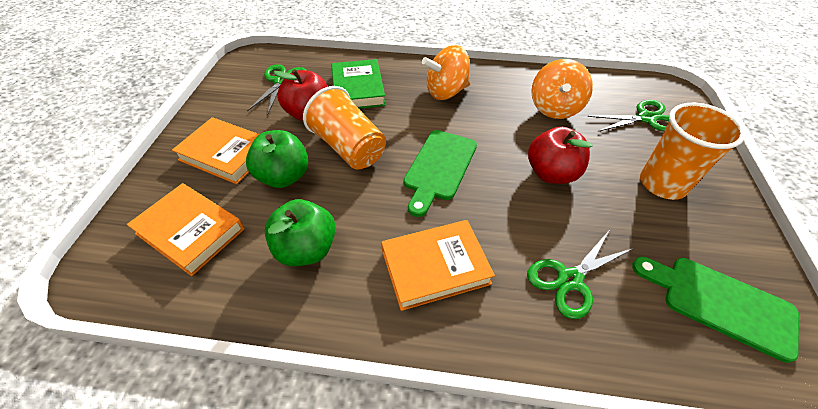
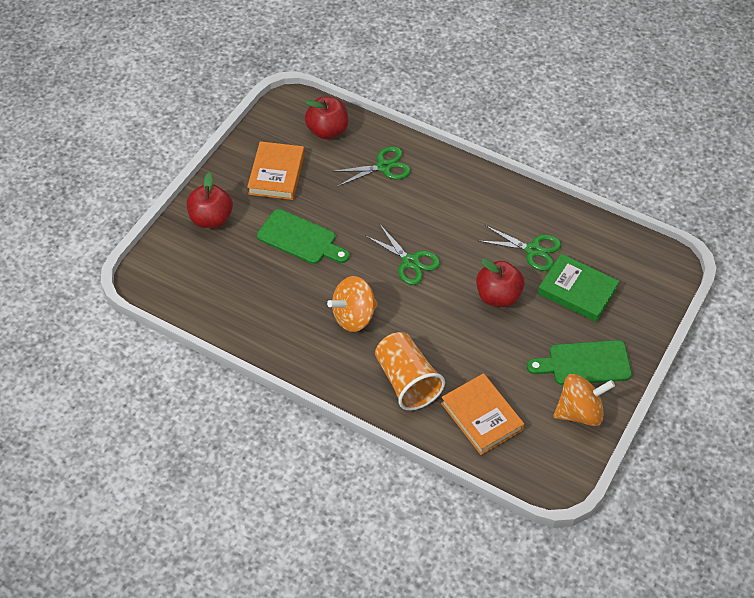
green apple: [246,130,308,188] [264,199,336,266] = 2 -> none = 0
orange book: [127,183,245,276] [172,117,260,184] [381,220,495,311] = 3 -> [247,141,305,200] [441,373,524,455] = 2
orange cup: [303,86,386,169] [640,103,746,200] = 2 -> [375,332,445,410] = 1
red apple: [272,69,328,121] [528,127,593,184] = 2 -> [187,173,233,228] [305,97,348,139] [476,258,525,307] = 3

